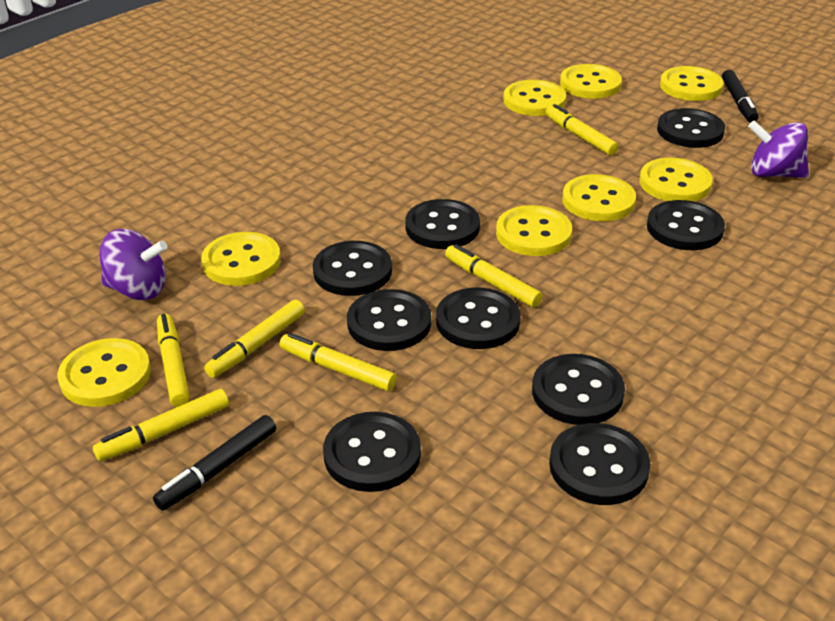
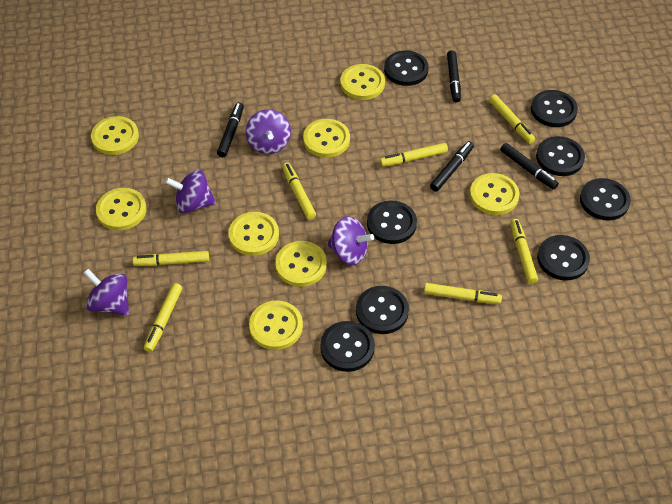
black button: [313,241,392,296] [323,412,421,492] [347,289,431,351] [405,199,480,249] [436,287,520,349] [532,354,625,425] [549,423,650,505] [647,200,725,250] [657,108,725,148] = 9 -> [320,321,375,372] [356,286,409,334] [367,200,417,244] [384,50,429,86] [531,90,578,127] [536,136,585,176] [537,235,590,280] [580,178,631,220] = 8
black marker: [153,415,276,511] [722,70,759,122] = 2 -> [217,102,244,157] [430,141,474,192] [447,50,461,102] [500,143,559,190] = 4
purple spinning top: [99,229,167,300] [748,120,809,178] = 2 -> [84,269,129,315] [165,170,216,214] [246,109,291,154] [327,216,374,265] = 4
yellow marker: [93,389,229,461] [157,313,190,407] [204,300,305,378] [280,333,397,391] [445,244,542,307] [545,104,618,155] = 6 -> [133,251,209,266] [144,283,182,352] [282,163,316,220] [380,143,448,167] [424,283,502,304] [489,94,535,144] [510,219,538,284] = 7

